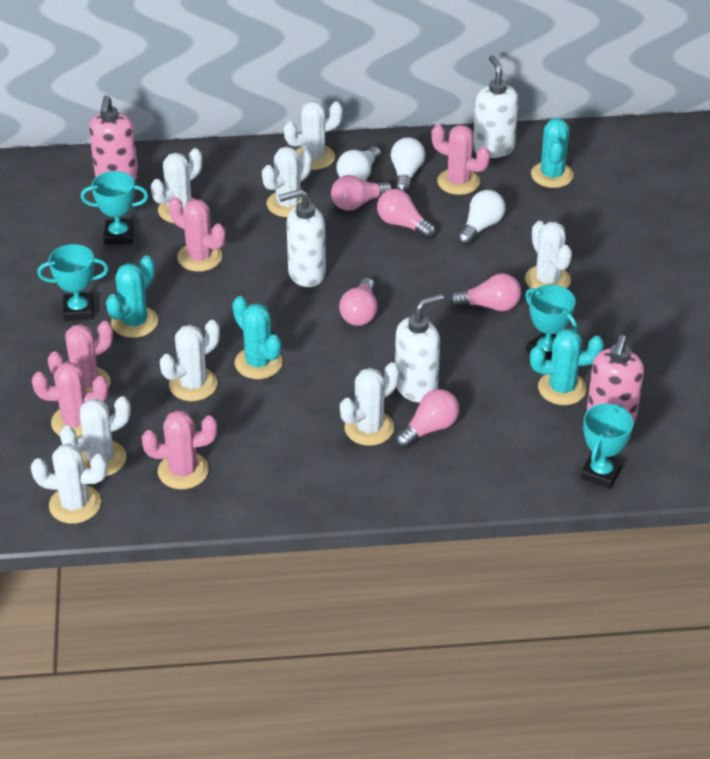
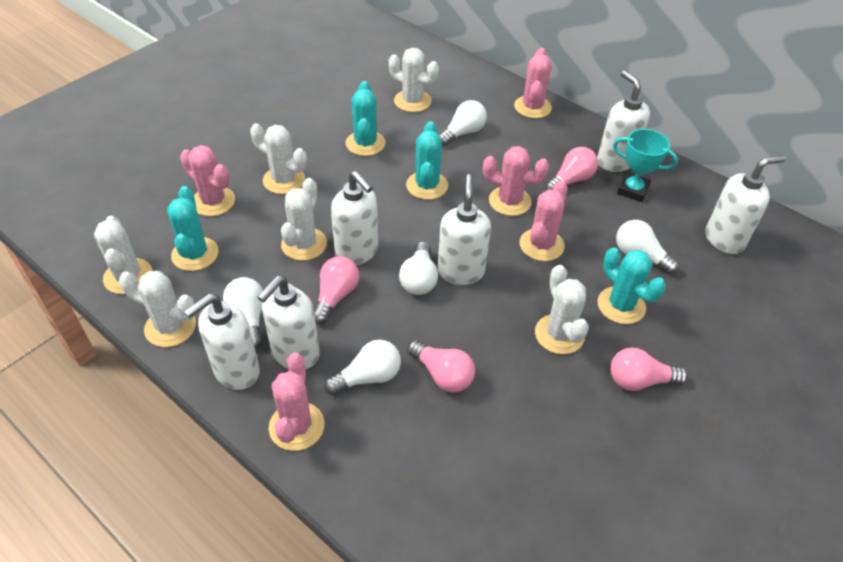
pink light bulb: [331,175,393,211] [339,278,377,326] [377,189,436,239] [396,389,459,448] [450,273,521,311] = 5 -> [314,256,359,324] [407,340,475,393] [545,147,598,191] [610,348,688,391] = 4
pink soap dispenser: [89,95,138,181] [586,335,644,425] = 2 -> none = 0
turquoise trophy: [37,244,109,321] [81,171,148,245] [525,285,578,360] [581,404,633,489] = 4 -> [613,129,678,202] = 1
white cactus: [31,443,107,524] [60,396,131,477] [151,148,202,223] [160,320,220,401] [262,146,312,217] [284,101,343,170] [340,362,399,446] [525,221,572,289] = 8 -> [94,216,152,294] [119,271,196,347] [250,123,307,194] [281,178,327,261] [389,48,439,112] [535,265,589,354] = 6
white light bulb: [336,146,381,180] [391,137,425,193] [458,190,505,245] = 3 -> [223,277,263,349] [324,340,401,395] [399,241,438,295] [438,100,487,146] [616,220,679,274] = 5
white soap dispenser: [279,189,326,287] [395,294,444,402] [473,55,519,158] = 3 -> [184,293,260,390] [258,276,320,369] [331,171,378,265] [438,174,491,285] [597,71,650,172] [706,155,786,254] = 6

